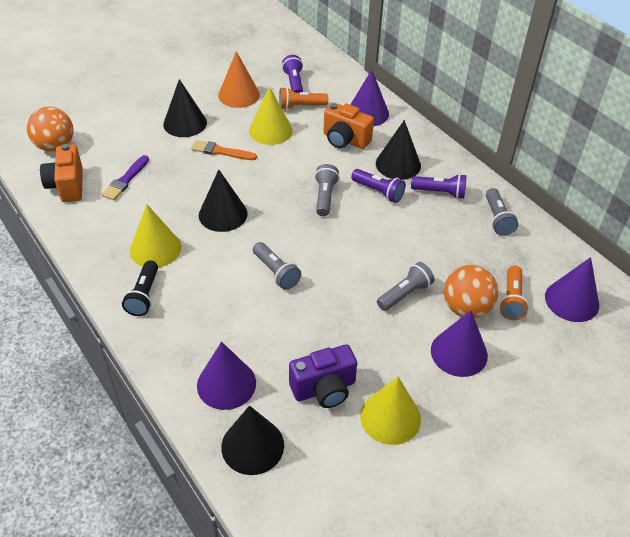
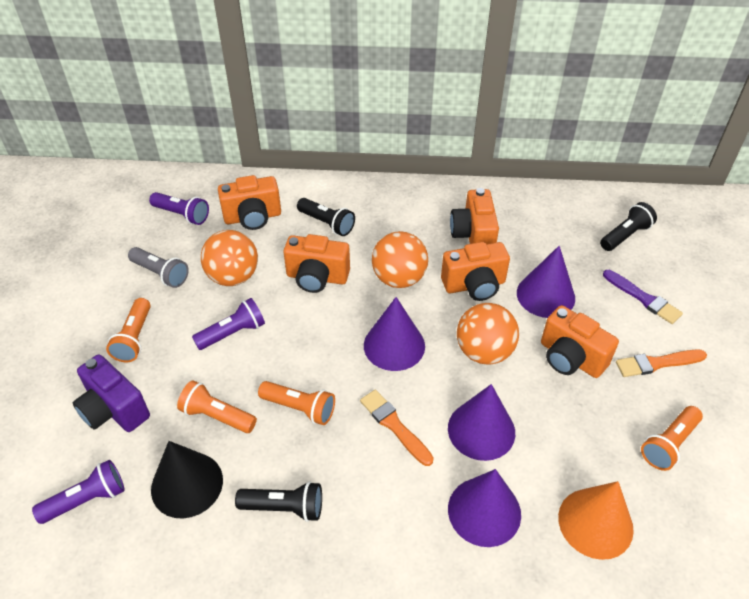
black cone: [163,79,207,137] [199,170,248,232] [221,405,284,475] [376,120,421,180] = 4 -> [151,441,223,519] = 1
black flashlight: [122,260,158,316] = 1 -> [235,481,322,522] [297,198,355,236] [600,202,657,251] = 3
grey flashlight: [253,242,301,290] [315,164,339,216] [377,262,435,311] [486,188,518,236] = 4 -> [128,247,189,288] = 1
orange ball: [27,107,74,151] [444,265,498,318] = 2 -> [201,230,258,286] [372,231,428,288] [457,303,519,365] = 3
orange brush: [191,140,257,160] = 1 -> [360,390,434,466] [616,349,707,377] = 2
orange camera: [40,144,83,202] [324,103,374,149] = 2 -> [218,175,281,230] [283,234,350,293] [441,242,510,301] [450,188,499,244] [541,305,619,378] = 5
orange flashlight: [279,87,328,110] [499,265,529,320] = 2 -> [106,298,151,362] [177,380,257,433] [258,381,335,425] [641,406,703,471] = 4
yellow cone: [130,204,182,268] [249,86,293,145] [360,376,421,445] = 3 -> none = 0

